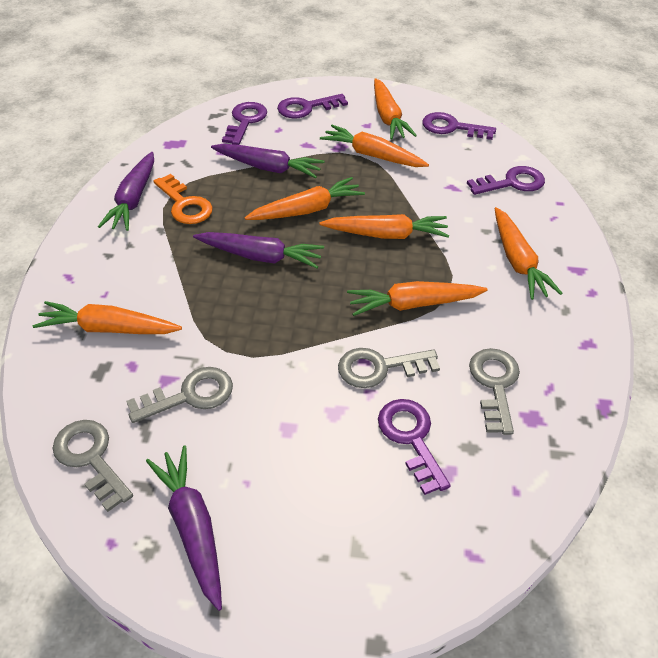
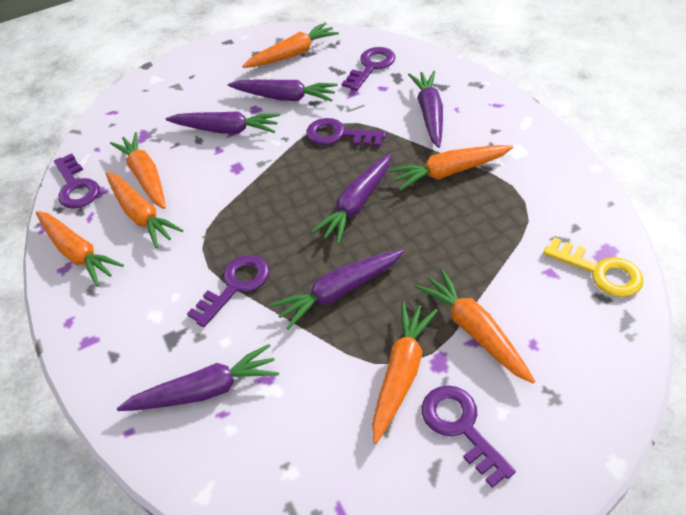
grey key: [52,420,133,512] [126,367,233,423] [338,348,440,388] [469,348,520,435] = 4 -> none = 0
orange key: [154,174,213,224] = 1 -> none = 0
purple carrot: [98,152,154,231] [146,445,222,611] [193,232,324,269] [211,144,325,178] = 4 -> [117,344,279,411] [166,111,280,134] [228,79,338,102] [270,250,404,330] [311,153,391,244] [408,71,443,148] = 6
yellow key: none = 0 -> [543,237,644,297] = 1

